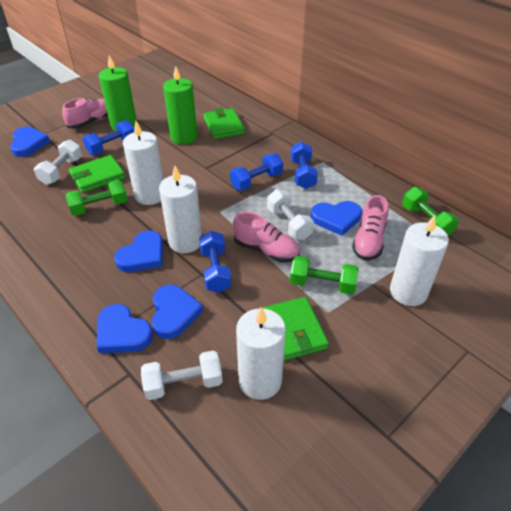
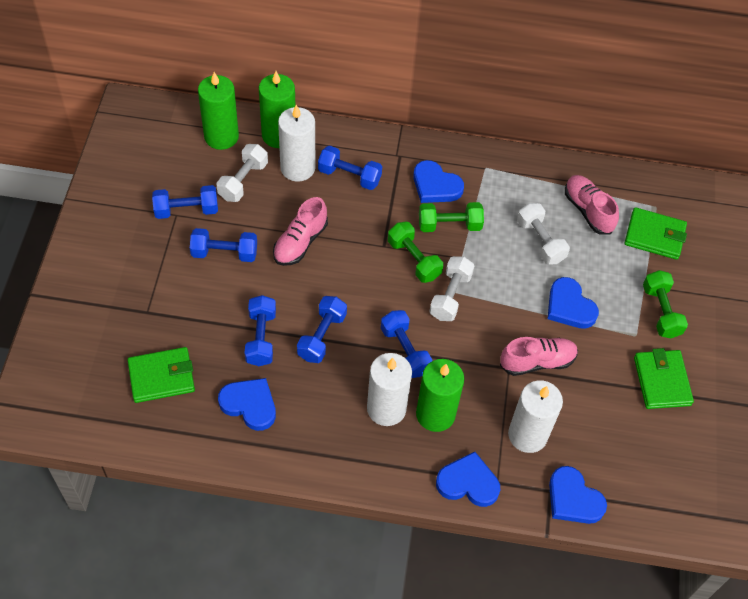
blue dumbbell: [83,120,134,155] [199,231,232,293] [230,154,283,191] [291,142,318,189] = 4 -> [152,185,218,219] [190,228,257,262] [245,295,276,366] [297,296,347,363] [318,146,382,190] [381,310,432,378] = 6
green candle: [99,55,137,131] [163,66,197,145] = 2 -> [198,72,239,150] [259,71,295,148] [416,359,464,432] = 3
white candle: [123,121,164,205] [159,166,202,253] [236,307,286,400] [390,215,449,306] = 4 -> [278,105,315,182] [367,353,412,426] [508,380,563,453] = 3

